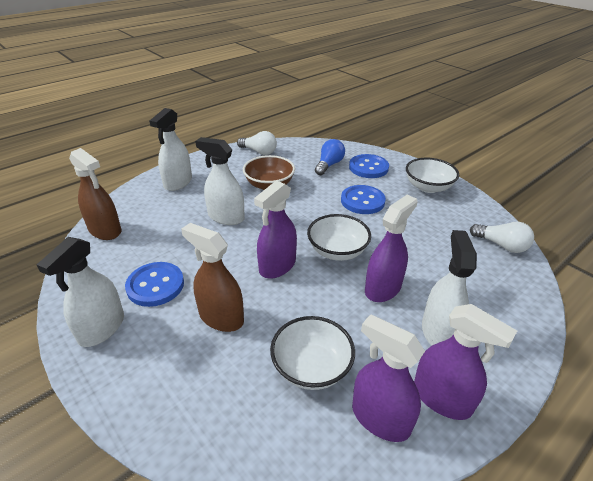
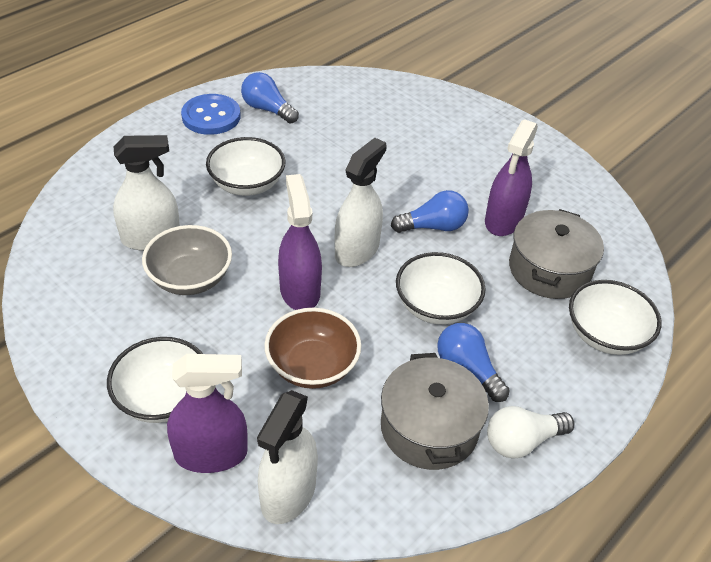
blue button: [125,262,184,307] [341,185,386,214] [349,154,389,178] = 3 -> [181,94,241,135] = 1
blue light bulb: [315,139,345,175] = 1 -> [241,72,299,124] [391,190,469,233] [437,323,510,402] = 3
brown spray bottle: [69,148,121,240] [181,223,244,332] = 2 -> none = 0
grey bowl: none = 0 -> [142,225,232,295] = 1
grey pot: none = 0 -> [381,353,489,470] [509,209,604,299] = 2
purple spray bottle: [254,180,297,279] [352,314,425,442] [365,195,418,302] [414,304,517,420] = 4 -> [167,354,248,473] [278,174,322,310] [485,119,538,236] = 3
white bowl: [270,316,355,390] [307,214,371,261] [406,158,459,193] = 3 -> [107,337,203,423] [206,137,285,196] [396,252,486,325] [569,280,661,355] = 4
white light bulb: [237,131,277,155] [470,222,534,253] = 2 -> [487,406,574,459] = 1
white spray bottle: [37,237,124,347] [149,108,192,191] [195,137,245,225] [422,230,477,346] = 4 -> [113,135,180,251] [257,390,318,524] [334,138,387,267] = 3

